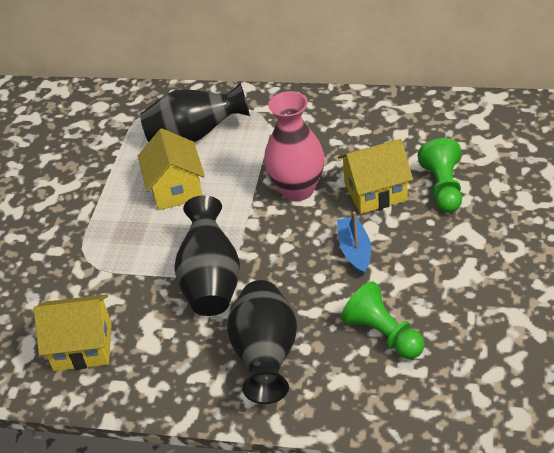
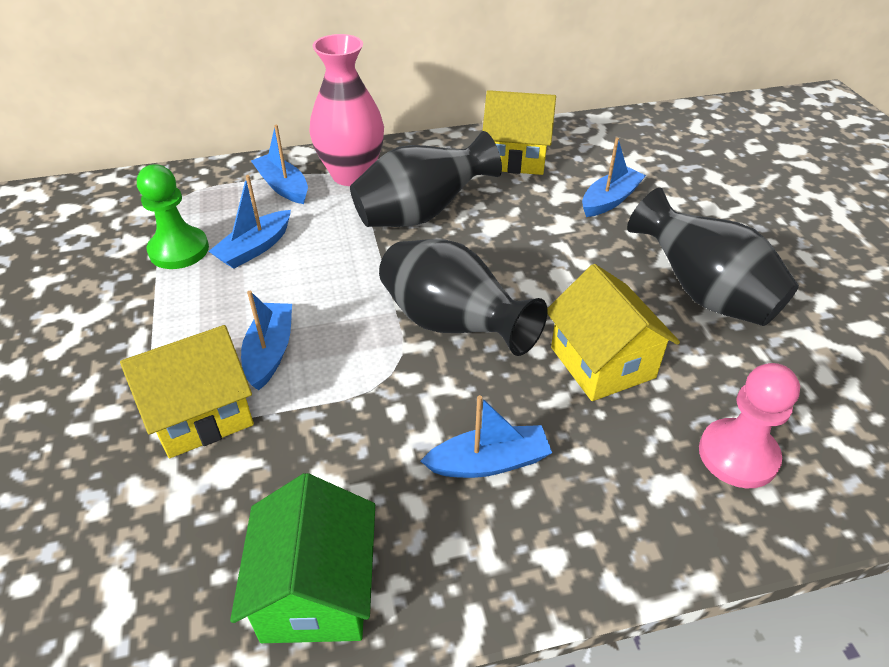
blue boat: [337,212,371,276] = 1 -> [208,175,291,269] [241,291,292,390] [251,125,308,204] [421,395,552,478] [582,137,646,217] = 5
green house: none = 0 -> [230,473,375,643] = 1
green pawn: [341,281,425,359] [418,138,462,213] = 2 -> [137,164,209,269] = 1
pink pawn: none = 0 -> [699,363,800,488] = 1

